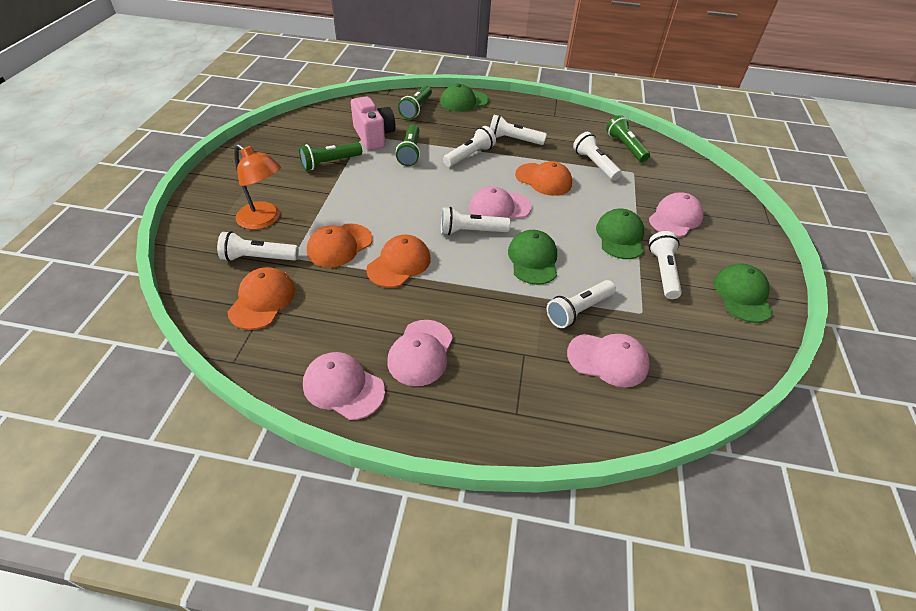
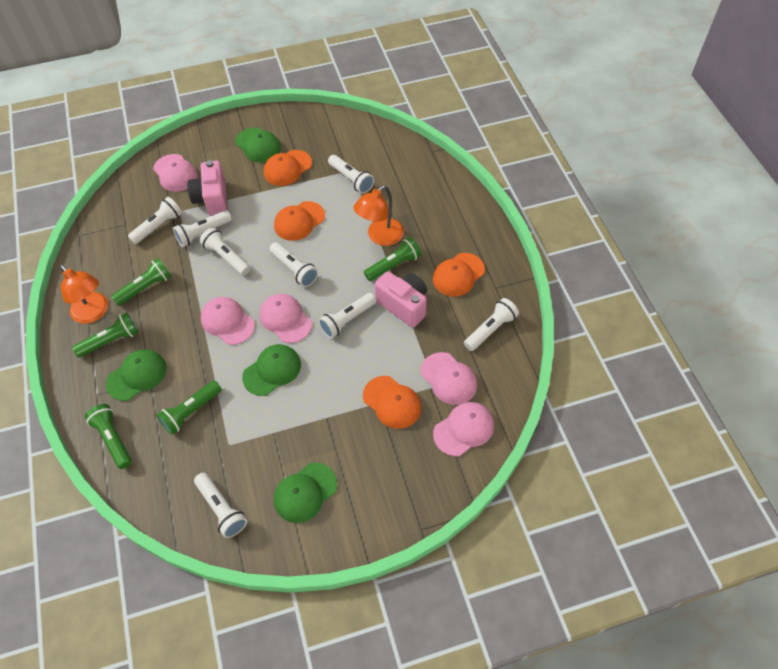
green flashlight: [299,142,362,170] [396,124,420,166] [398,85,432,119] [606,115,650,162] = 4 -> [72,312,139,358] [85,404,132,469] [111,258,171,306] [157,380,222,435] [364,237,421,281] = 5
orange lamp: [234,144,281,229] = 1 -> [60,265,108,324] [354,185,404,246] = 2
pink camera: [351,96,396,150] = 1 -> [187,160,228,216] [375,271,427,327] = 2
white flashlight: [217,231,299,262] [441,207,511,235] [443,126,496,167] [490,115,547,145] [547,280,616,328] [573,132,622,181] [649,231,682,299] = 7 -> [128,197,182,244] [173,210,232,247] [194,473,247,538] [200,228,250,275] [269,242,318,287] [318,293,376,339] [328,155,374,194] [464,298,519,351] = 8

